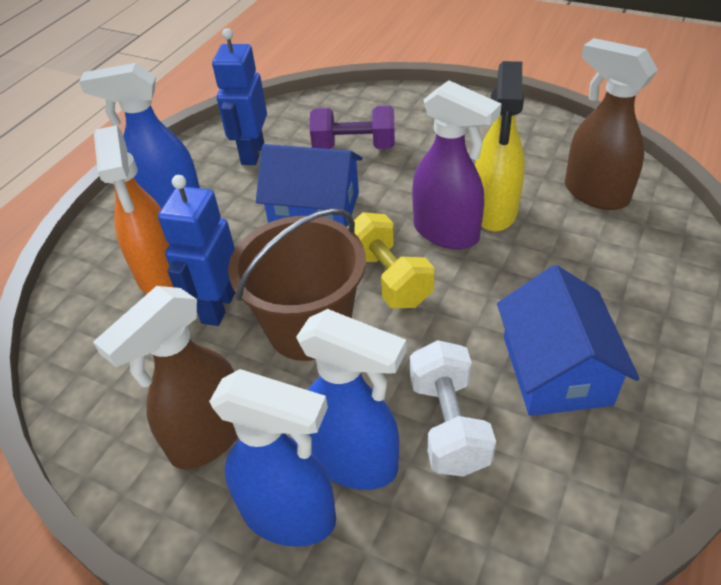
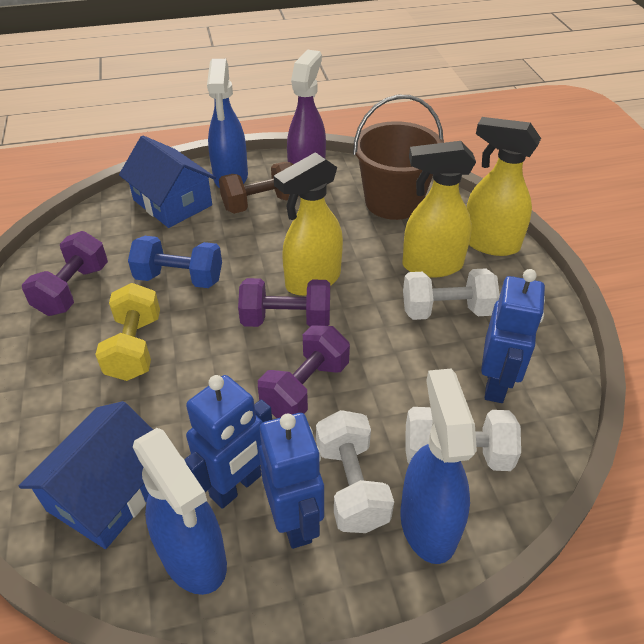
blue dumbbell: none = 0 -> [128,236,222,288] = 1
blue robot: [158,175,235,326] [212,28,267,165] = 2 -> [184,375,272,509] [259,413,324,549] [481,269,545,403] = 3
brown dumbbell: none = 0 -> [219,162,299,214] = 1
brown spray bottle: [93,286,238,469] [565,38,658,210] = 2 -> none = 0
orange spray bottle: [94,125,173,294] = 1 -> none = 0
purple dumbbell: [310,106,395,149] = 1 -> [22,231,108,316] [238,278,330,327] [258,325,350,418] = 3
white dumbbell: [410,340,496,477] = 1 -> [316,410,394,533] [403,268,500,320] [405,407,521,471] = 3
yellow spray bottle: [475,61,525,232] = 1 -> [273,152,343,296] [402,141,476,278] [467,117,541,256] = 3

